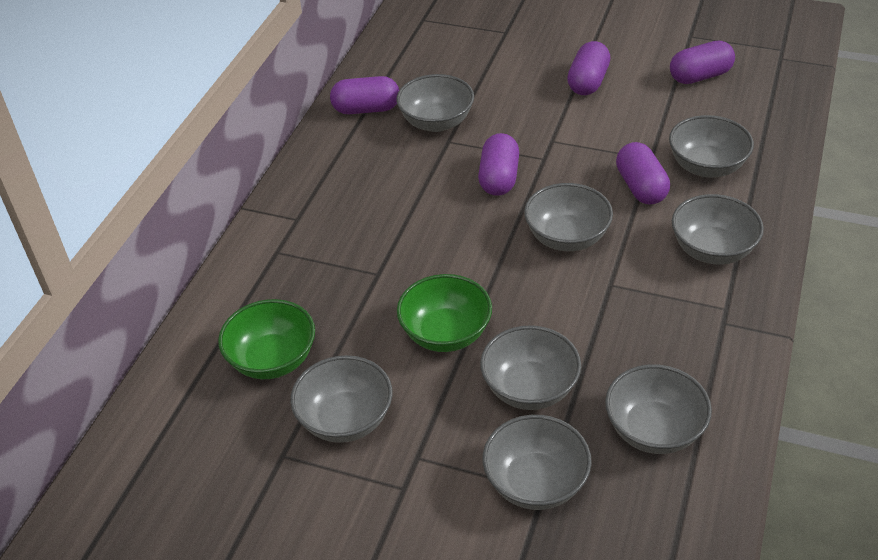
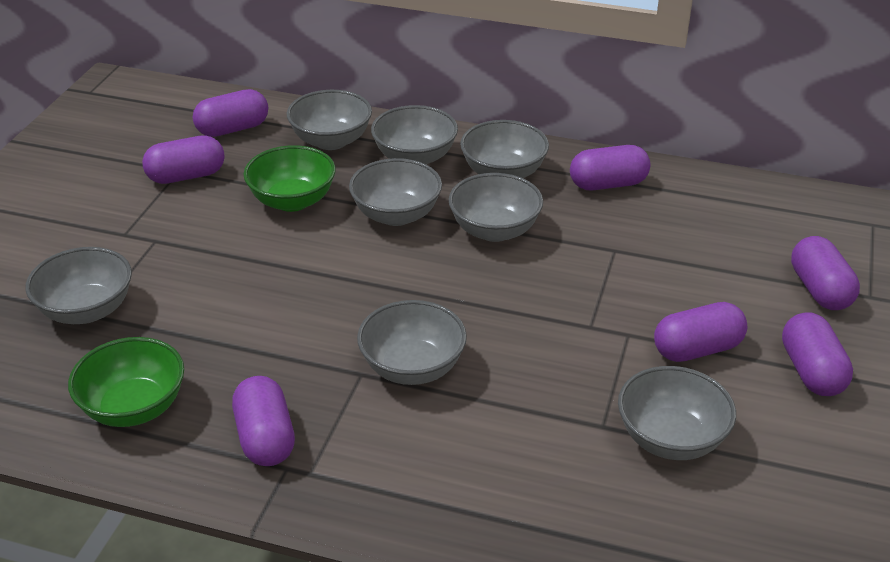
purple capsule: [330,76,399,114] [478,133,519,196] [567,41,610,95] [616,142,670,205] [670,40,735,84] = 5 -> [142,135,225,184] [193,89,268,137] [232,376,295,466] [570,145,651,190] [654,302,748,362] [782,312,853,396] [791,236,860,310] = 7

